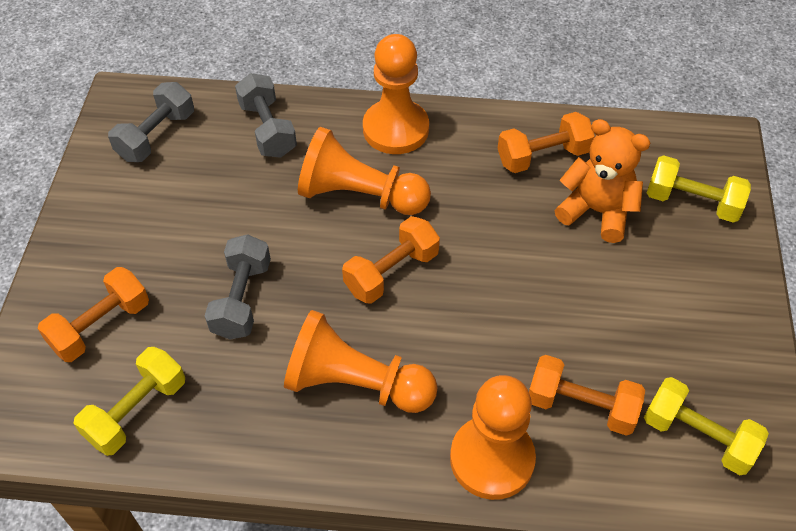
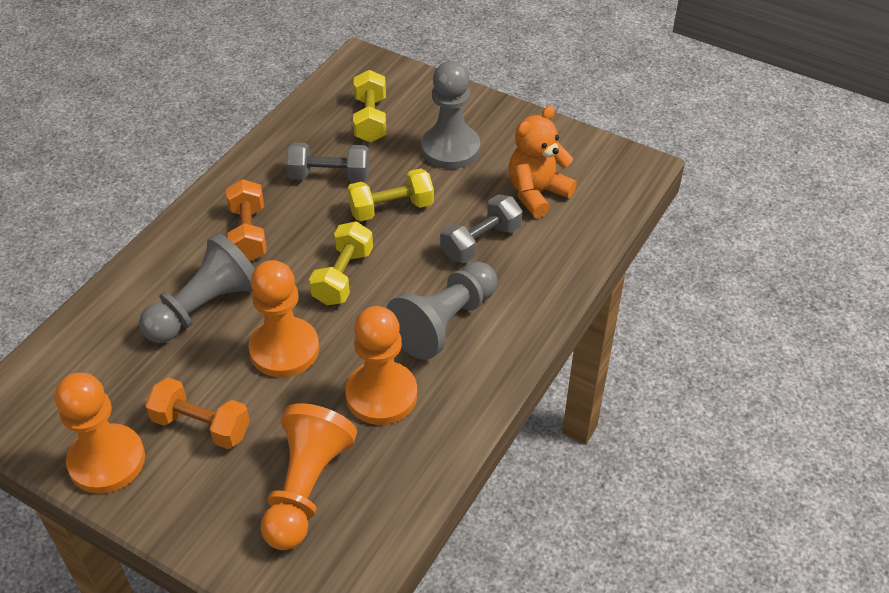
grey dumbbell: [108,82,194,162] [205,234,271,340] [235,73,297,158] = 3 -> [286,143,369,182] [440,195,522,263] = 2
grey pawn: none = 0 -> [139,233,255,343] [386,262,497,360] [421,61,480,169] = 3
orange dumbbell: [37,267,149,362] [342,216,440,304] [498,112,595,173] [529,355,645,436] = 4 -> [145,377,250,449] [226,179,267,261] = 2

